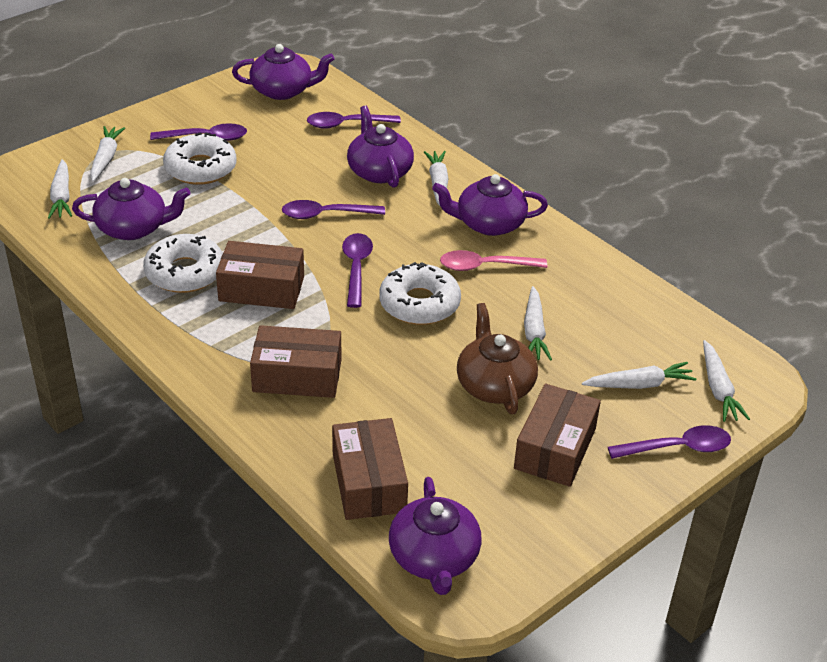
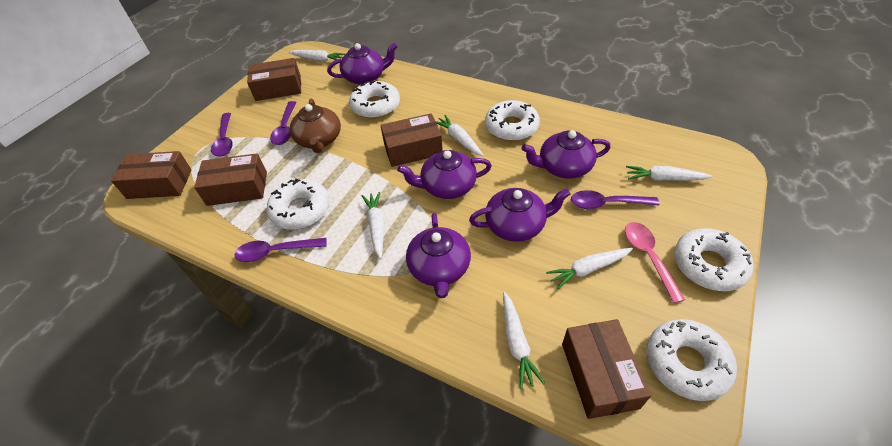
brown box: [216,241,304,309] [250,325,341,398] [332,418,408,520] [514,384,601,487] = 4 -> [111,151,192,199] [194,153,267,206] [247,58,301,101] [380,113,443,167] [562,319,651,419] = 5
purple spoon: [150,123,247,141] [282,200,385,219] [307,112,401,129] [342,233,373,308] [608,425,731,459] = 5 -> [211,113,233,157] [235,238,327,262] [270,101,296,145] [571,190,659,209] = 4
white donut: [143,234,223,293] [163,132,236,185] [379,262,461,325] = 3 -> [267,179,330,230] [349,80,400,118] [485,100,540,141] [647,319,737,401] [674,228,753,291] = 5

